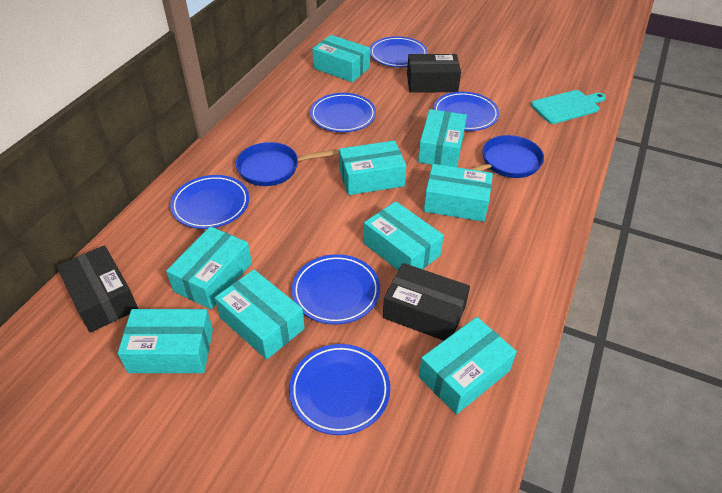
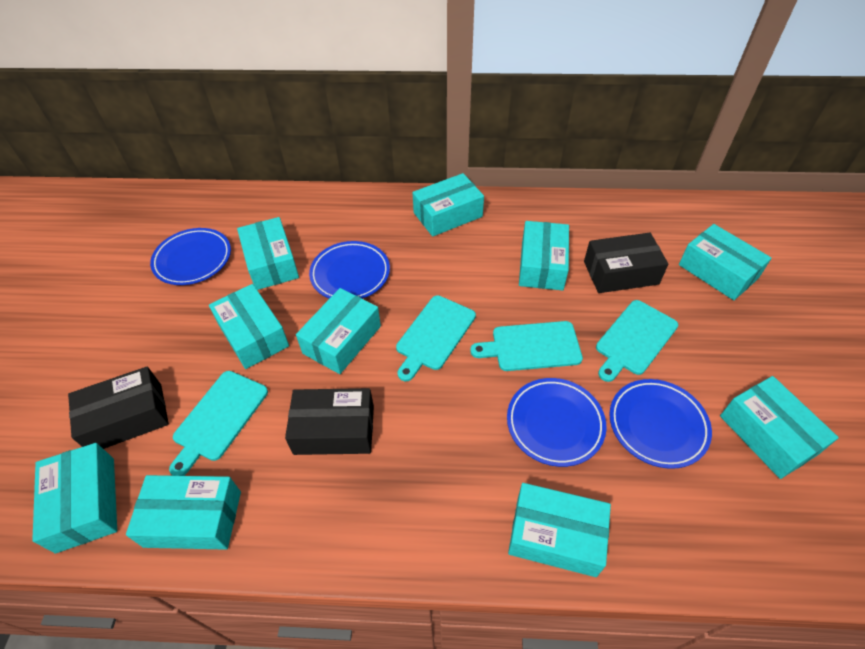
blue pan: [236,142,339,186] [471,135,544,178] = 2 -> none = 0
blue plate: [170,175,249,229] [289,344,390,435] [292,254,380,324] [310,93,376,132] [370,36,428,67] [433,92,499,131] = 6 -> [150,228,231,285] [309,241,390,299] [507,378,606,467] [609,379,712,469] = 4
turquoise box: [118,309,213,373] [166,226,252,309] [215,270,305,360] [312,35,370,82] [339,141,406,195] [364,201,444,271] [418,109,467,167] [419,317,517,414] [424,164,493,222] = 9 -> [32,443,117,554] [126,475,241,550] [209,284,289,369] [237,217,299,290] [296,288,381,374] [412,173,484,237] [508,483,611,577] [519,221,569,291] [679,224,772,300] [720,376,839,479] = 10
turquoise cutting board: [531,90,606,124] = 1 -> [169,371,268,476] [396,295,476,381] [470,321,583,371] [596,300,678,382] = 4

